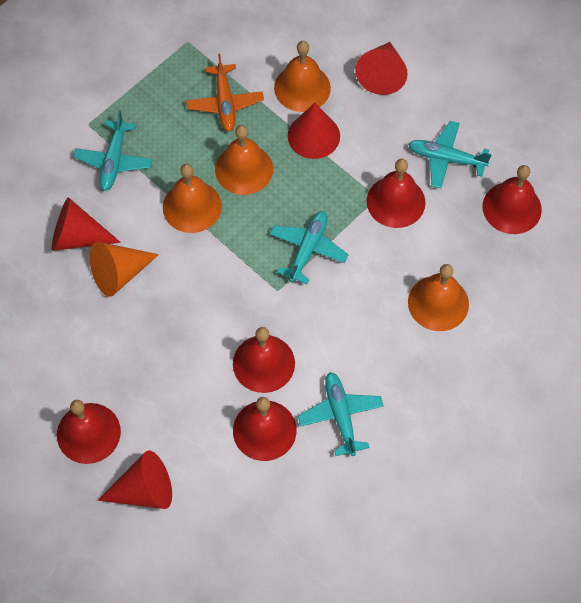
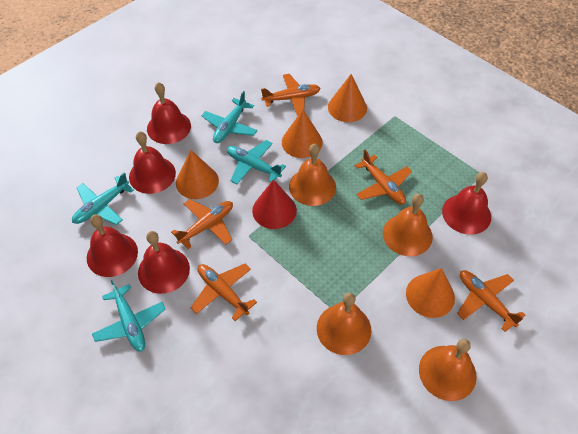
orange cone: [90,242,159,297] = 1 -> [176,150,219,199] [282,110,323,158] [328,74,367,122] [406,268,455,318] = 4
orange plane: [186,54,264,132] = 1 -> [171,199,233,249] [191,264,257,321] [261,74,320,115] [355,150,412,204] [457,270,525,332] = 5
red cone: [52,197,121,251] [98,451,172,509] [288,103,340,159] [355,42,408,95] = 4 -> [252,179,297,229] = 1

